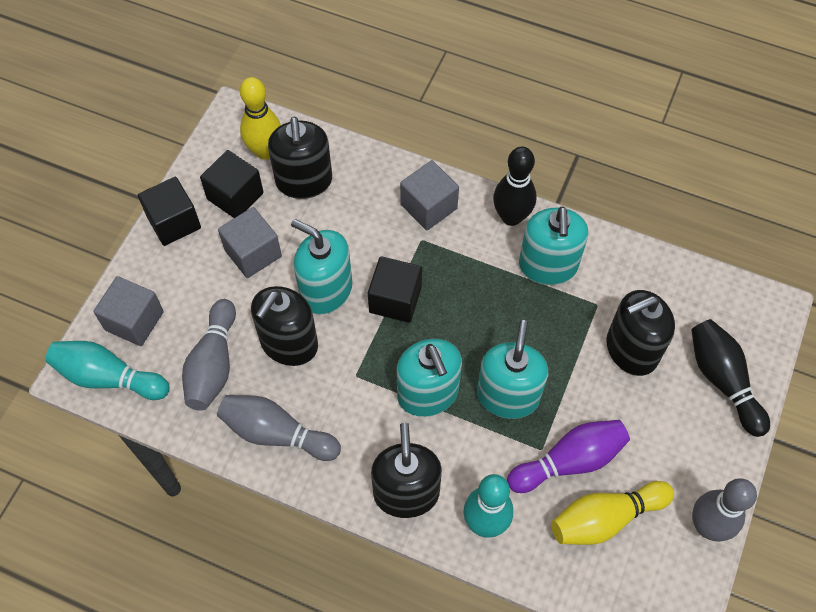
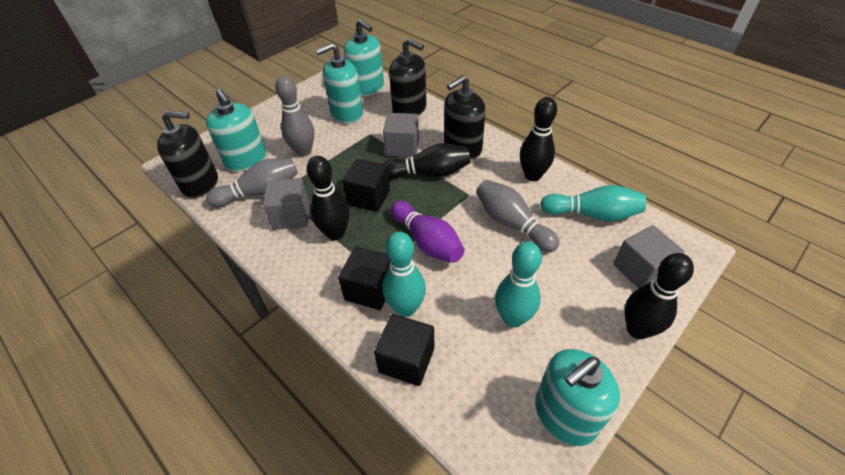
black bowling pin: [493,147,537,226] [691,319,770,437] = 2 -> [307,156,349,240] [384,143,470,179] [520,97,557,181] [625,253,694,339] = 4
black soap dispenser: [251,286,318,366] [268,117,332,199] [371,423,442,518] [606,290,675,376] = 4 -> [157,111,218,198] [389,38,426,116] [444,75,486,160] = 3
turquoise bowling pin: [45,341,169,400] [464,474,513,538] = 2 -> [383,232,426,317] [495,242,542,327] [540,185,646,222] = 3
yellow bowling pin: [240,77,281,160] [551,481,674,545] = 2 -> none = 0

